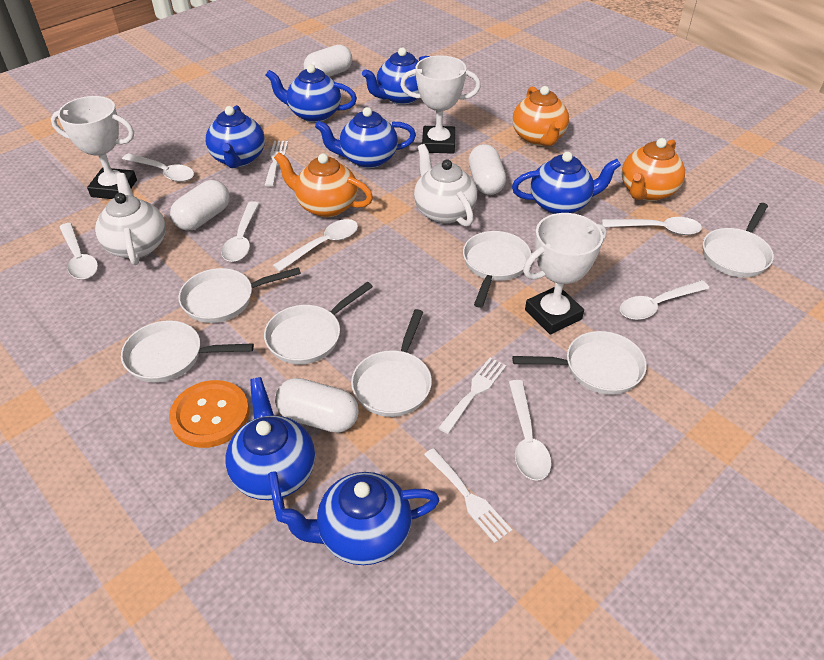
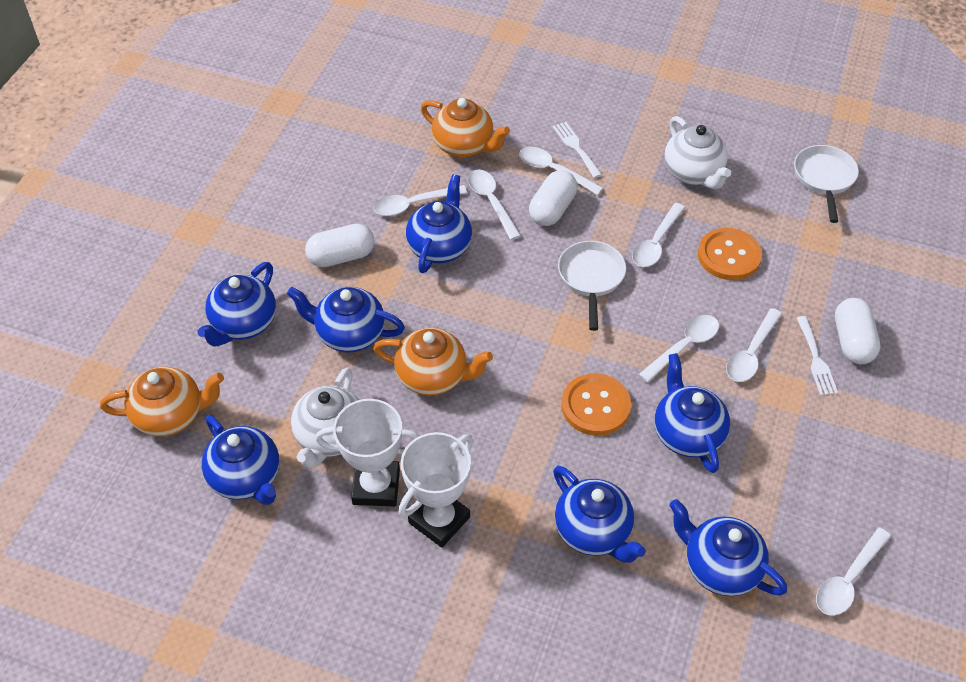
orange button: [169,380,249,448] = 1 -> [562,373,631,436] [698,228,762,280] = 2
white capsule: [170,180,230,231] [275,378,359,433] [304,45,352,77] [469,144,506,195] = 4 -> [305,224,375,267] [529,170,577,226] [835,298,880,364] = 3
white fork: [265,141,288,187] [424,448,512,543] [438,358,506,434] = 3 -> [553,122,602,178] [797,316,838,396] = 2
white pan: [121,320,254,383] [179,267,301,323] [264,282,373,365] [351,309,432,417] [463,231,531,308] [512,331,647,395] [703,203,774,277] = 7 -> [558,241,626,331] [794,145,859,223] = 2
white trophy: [51,96,137,199] [400,55,481,154] [523,213,607,335] = 3 -> [316,399,420,506] [399,432,473,548] = 2

